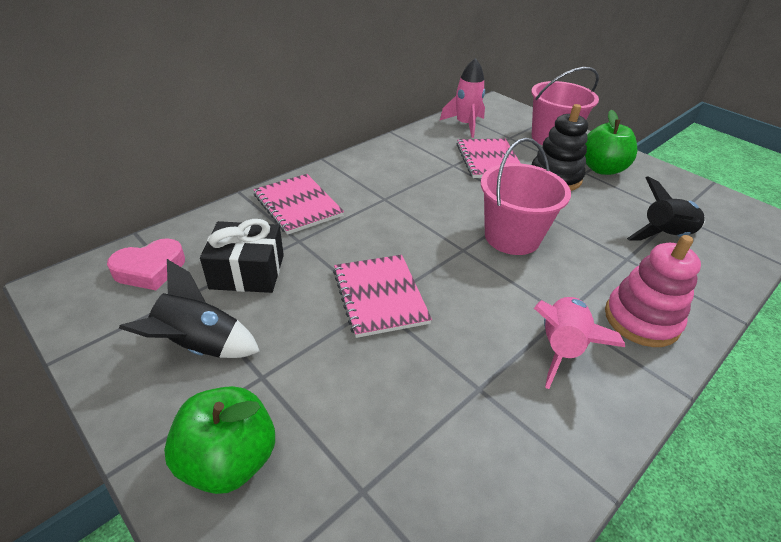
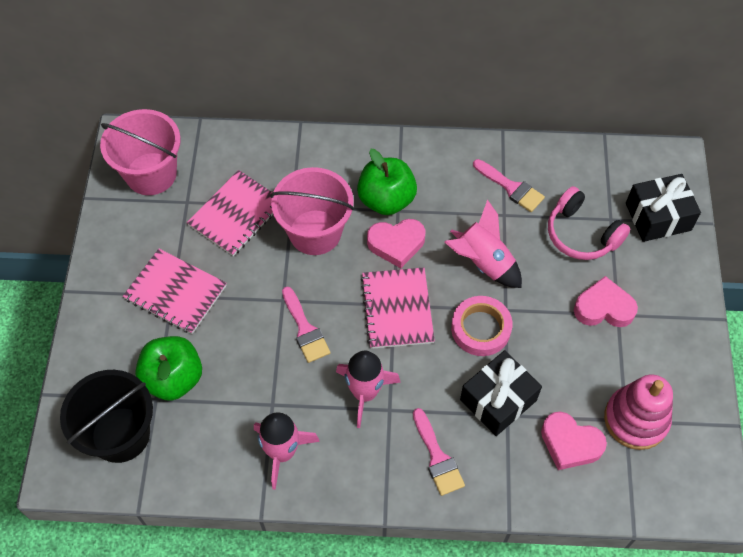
black bucket: none = 0 -> [60,370,153,463] = 1
black gift: [200,219,284,293] = 1 -> [460,350,542,436] [626,174,701,242] = 2
black rocket: [119,259,260,358] [627,176,705,241] = 2 -> none = 0
black stacking toy: [532,104,588,191] = 1 -> none = 0
pink brush: none = 0 -> [282,286,331,363] [413,408,465,496] [473,159,545,212] = 3
pink headphones: none = 0 -> [548,186,630,260] = 1
pink heart: [107,238,185,290] = 1 -> [367,219,426,268] [541,411,607,470] [574,276,638,327] = 3
pink rocket: [440,58,485,138] [534,297,625,389] = 2 -> [254,413,320,490] [336,351,401,428] [445,199,522,288] = 3
pink tape: none = 0 -> [451,296,513,356] = 1

